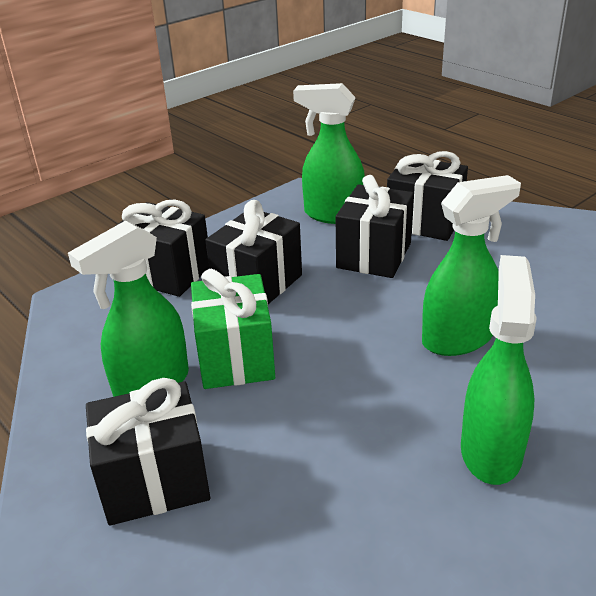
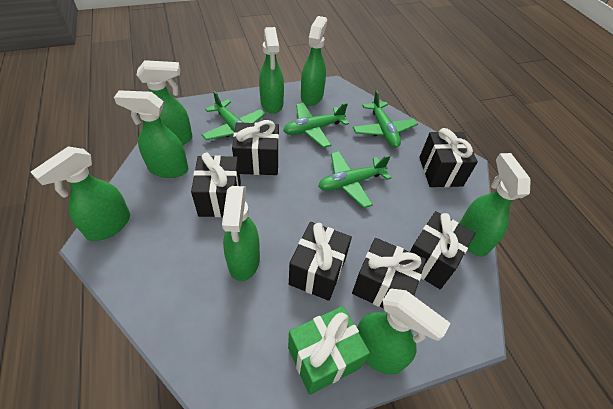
black gift: [86,378,210,526] [114,200,209,297] [205,200,302,304] [336,175,414,278] [387,151,468,241] = 5 -> [191,152,241,217] [232,120,279,175] [289,222,352,301] [352,238,426,308] [410,211,475,289] [419,128,478,187] = 6
green plane: none = 0 -> [202,91,266,140] [283,103,349,148] [318,151,391,208] [353,91,418,148] = 4
green spray bottle: [68,220,189,397] [293,83,365,224] [422,175,521,356] [461,255,537,485] = 4 -> [31,147,130,241] [114,90,188,178] [137,60,192,145] [222,186,260,281] [259,27,284,114] [301,16,327,106] [357,288,451,375] [459,153,531,257] = 8

